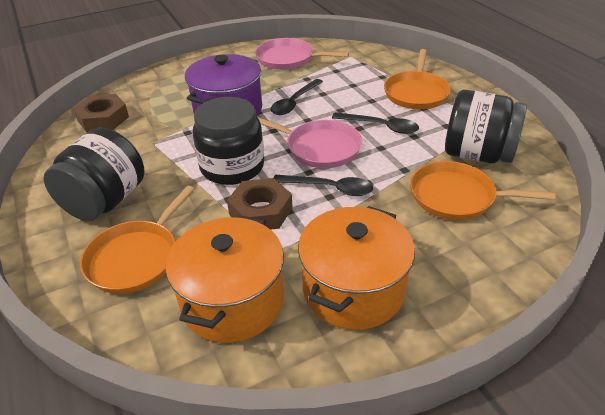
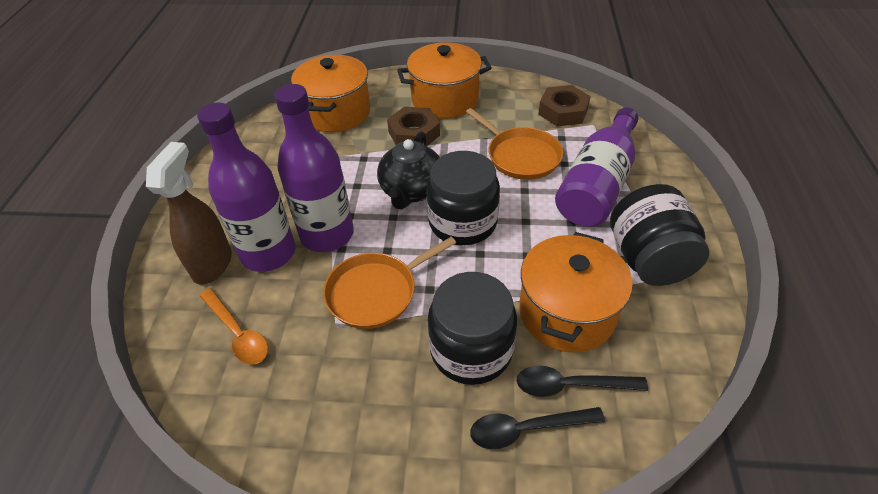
black spoon: [271,79,323,115] [274,175,373,196] [332,112,419,134] = 3 -> [470,407,605,449] [517,365,648,397] = 2
black teapot: none = 0 -> [377,131,440,209] = 1
brown spray bottle: none = 0 -> [146,142,232,285] = 1
orange pan: [80,186,194,294] [384,49,451,109] [410,161,556,220] = 3 -> [323,237,456,329] [466,108,563,180] = 2
orange pot: [166,215,284,343] [298,206,415,330] = 2 -> [291,55,370,132] [397,42,492,119] [519,232,633,353] = 3
orange spoon: none = 0 -> [199,288,268,365] = 1
pink pan: [255,38,349,70] [258,117,362,168] = 2 -> none = 0
purple bottle: none = 0 -> [197,103,295,272] [274,84,354,252] [555,107,639,226] = 3
purple pot: [185,54,262,116] = 1 -> none = 0

